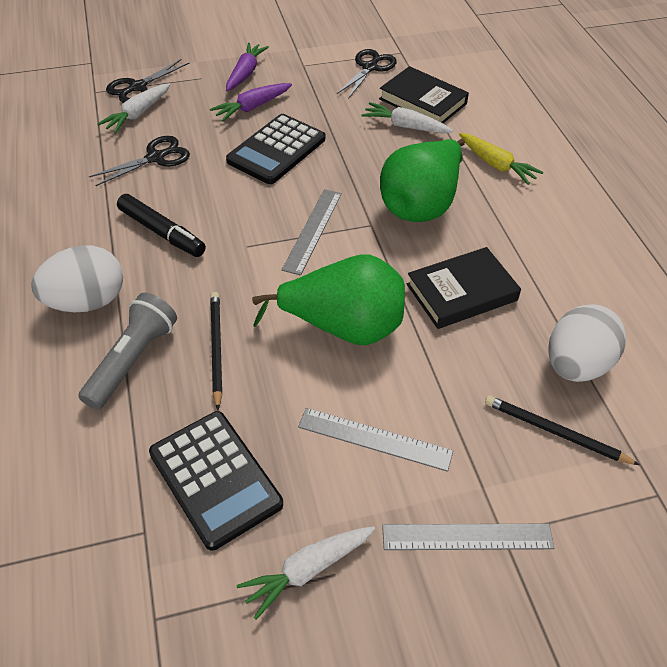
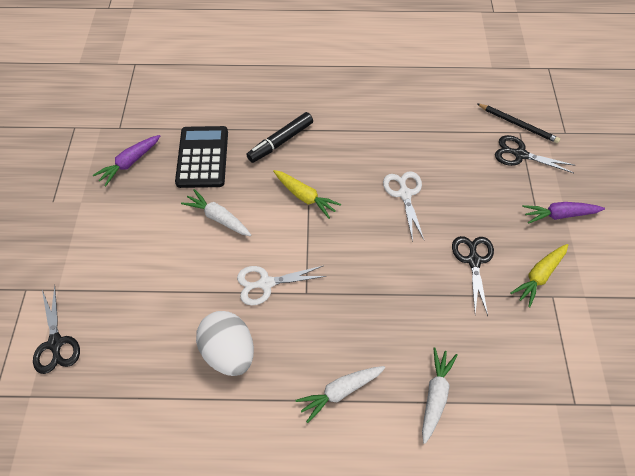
black book: [379,66,469,123] [407,247,521,329] = 2 -> none = 0
black calculator: [149,411,283,551] [226,114,325,184] = 2 -> [175,126,228,188] = 1
black pencil: [210,292,222,410] [485,395,640,465] = 2 -> [476,103,560,143] = 1
green pear: [252,255,405,345] [380,139,465,222] = 2 -> none = 0
grey flashlight: [78,293,177,410] = 1 -> none = 0
grey ruler: [282,189,342,276] [298,408,453,472] [382,524,554,550] = 3 -> none = 0
white egg: [31,245,123,312] [548,304,626,382] = 2 -> [196,311,254,376] = 1
white scissors: none = 0 -> [237,266,327,305] [383,171,424,242] = 2
yellow carrot: [459,133,544,185] = 1 -> [273,170,341,219] [510,244,568,308] = 2

